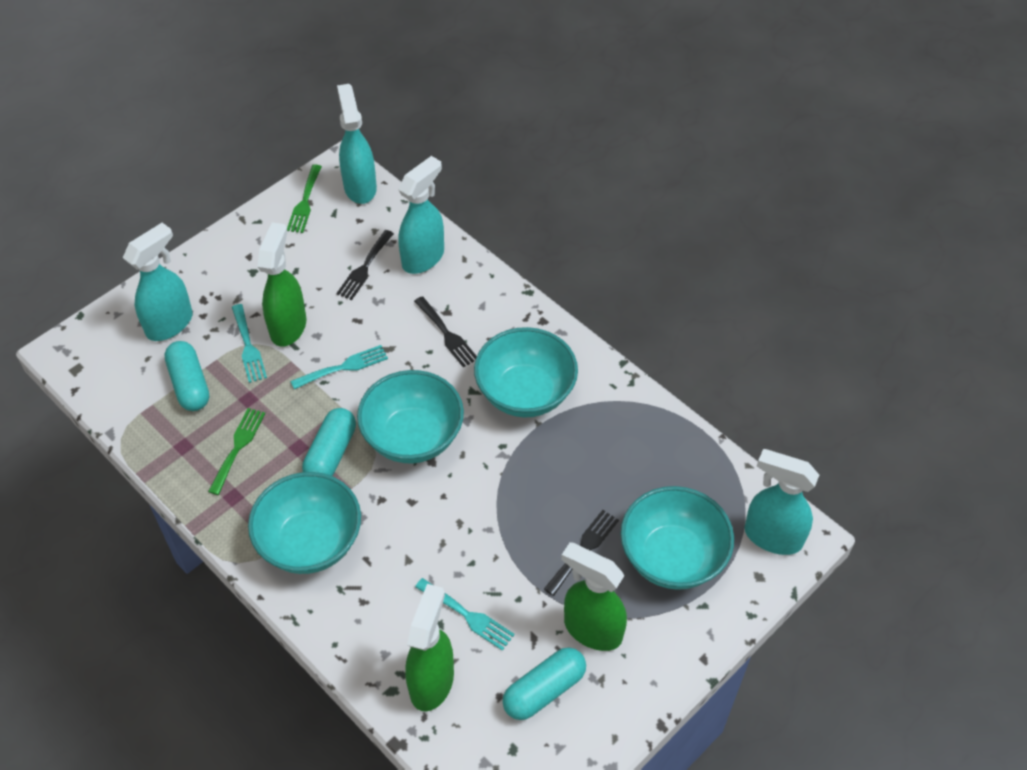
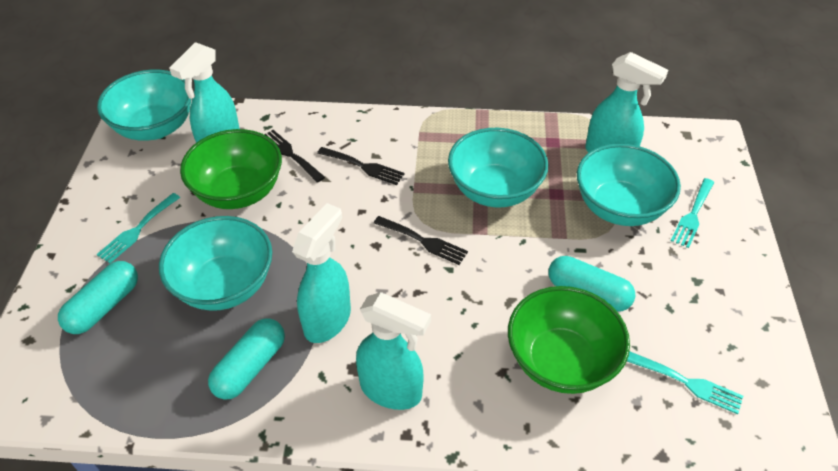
green bowl: none = 0 -> [180,129,282,209] [508,286,630,394] = 2
green fork: [208,408,265,495] [287,164,322,233] = 2 -> none = 0
green spray bottle: [258,222,306,347] [405,584,454,712] [561,542,627,651] = 3 -> none = 0

